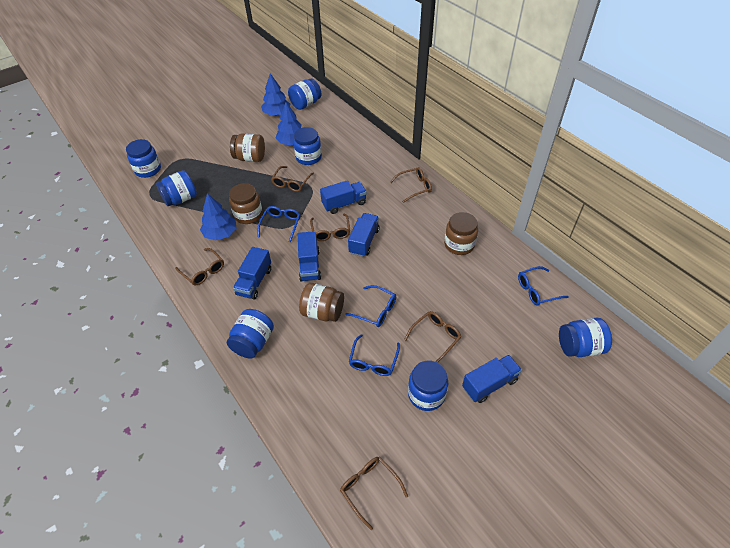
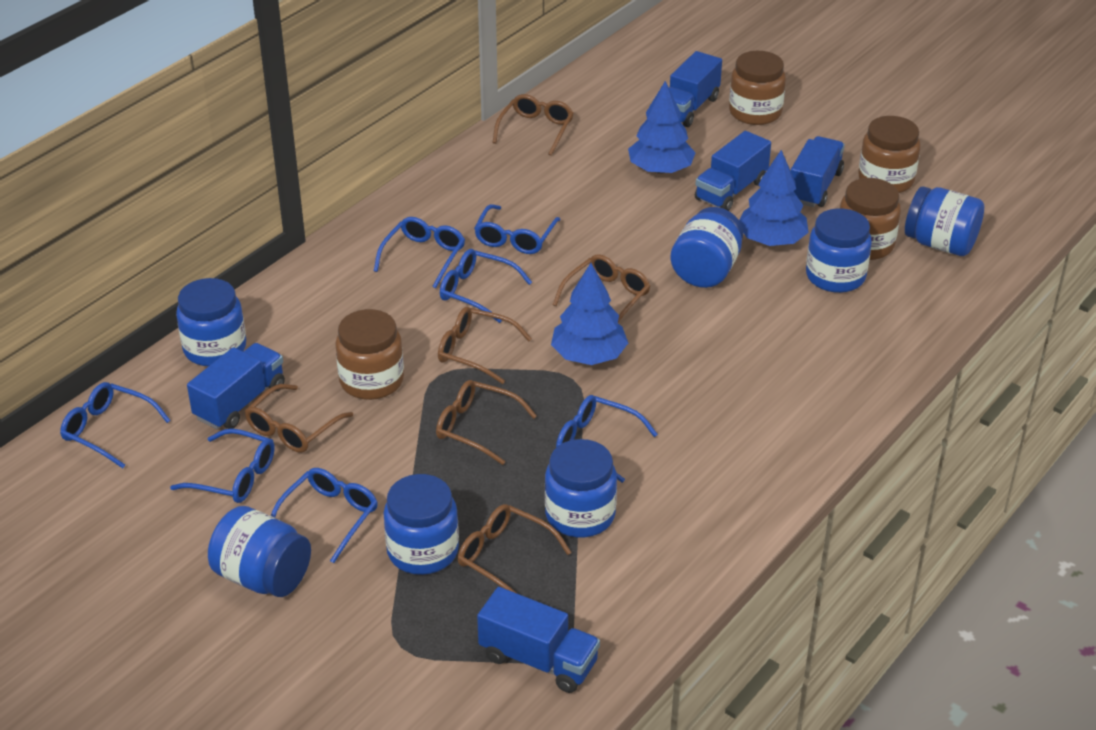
blue glasses: [258,206,300,243] [346,285,396,327] [349,334,400,376] [518,266,569,305] = 4 -> [60,382,171,468] [170,428,275,503] [271,468,378,563] [374,217,465,288] [440,249,532,323] [474,204,561,254] [556,395,658,483] = 7

